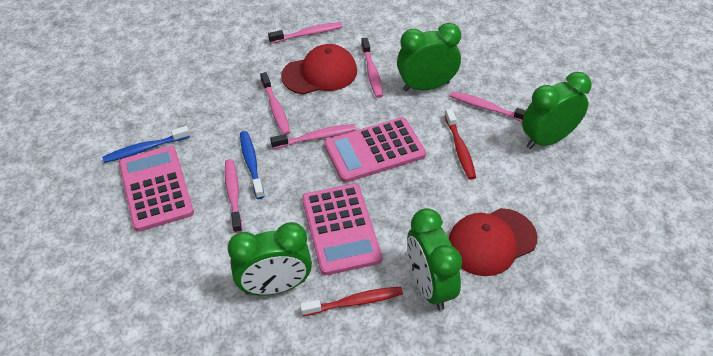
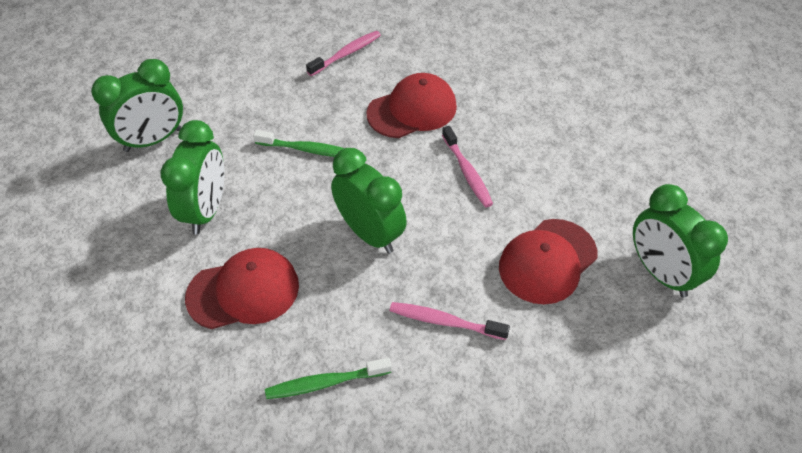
blue toothbrush: [102,126,190,163] [240,131,265,199] = 2 -> none = 0
green toothbrush: none = 0 -> [253,130,344,157] [265,358,392,399] = 2
pink calculator: [119,146,194,232] [302,184,382,275] [324,117,426,183] = 3 -> none = 0
pink toothbrush: [225,159,242,233] [260,72,290,135] [268,22,343,44] [270,124,356,149] [361,38,383,98] [450,91,526,122] = 6 -> [306,31,381,76] [390,302,510,340] [442,126,493,207] = 3
red cap: [281,44,357,95] [448,208,537,276] = 2 -> [185,248,299,329] [366,73,457,138] [499,219,597,304] = 3
red toothbrush: [300,287,403,316] [445,108,476,180] = 2 -> none = 0

